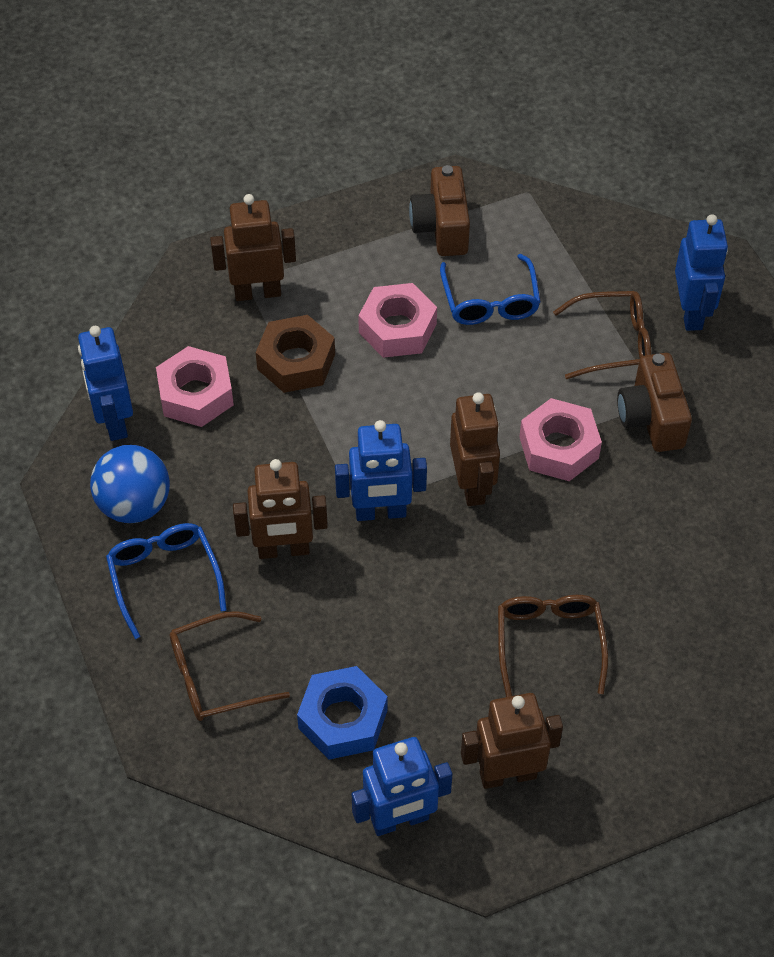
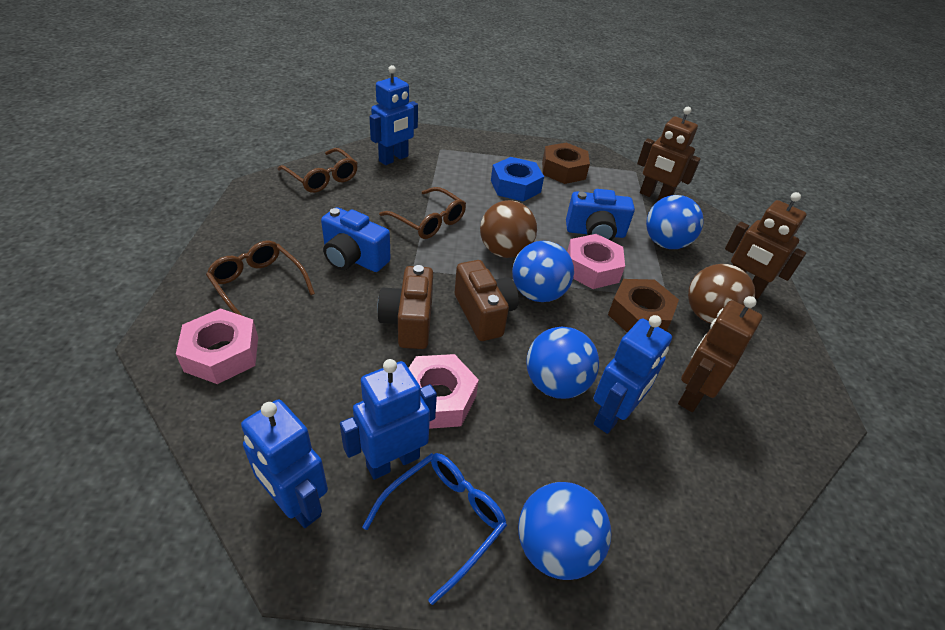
blue ball: [90,445,170,523] = 1 -> [512,241,574,302] [518,482,611,580] [526,327,599,399] [646,195,704,249] = 4
blue camera: none = 0 -> [321,207,391,272] [566,189,635,241] = 2
blue glasses: [106,523,227,639] [440,254,541,325] = 2 -> [362,453,507,605] = 1
brown ball: none = 0 -> [480,200,537,258] [688,264,756,324] = 2
brown nut: [256,315,335,393] = 1 -> [542,143,590,184] [608,279,679,332] = 2
brown robot: [210,194,296,301] [233,459,328,559] [450,392,500,506] [461,693,563,789] = 4 -> [637,107,701,201] [678,296,762,412] [725,192,806,299] = 3

